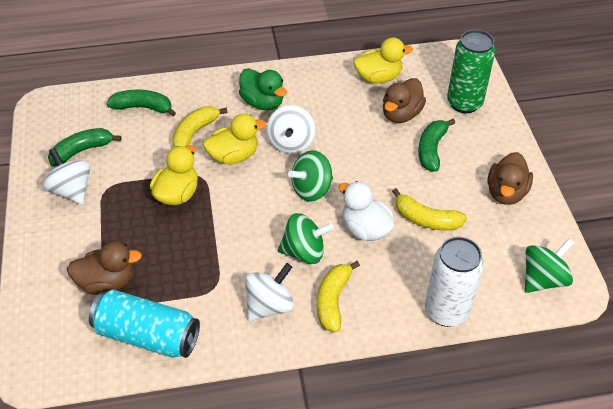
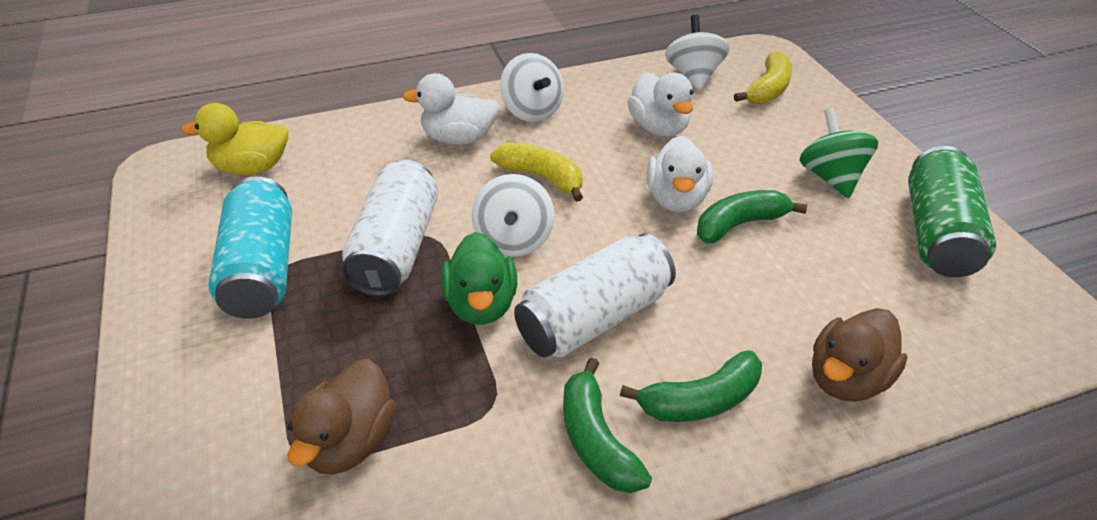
brown duck: [67,241,142,295] [383,78,426,123] [488,152,533,205] = 3 -> [287,359,396,475] [812,308,907,402] = 2
green spinning top: [278,213,334,264] [288,150,333,202] [525,238,574,293] = 3 -> [800,108,878,198] = 1
white can: [425,237,484,327] = 1 -> [341,160,438,297] [514,233,676,358] = 2
white duck: [338,181,395,241] = 1 -> [403,73,499,145] [627,72,693,137] [647,136,713,212] = 3
yellow banana: [172,106,228,147] [317,261,360,332] [392,188,467,231] = 3 -> [490,142,583,202] [734,51,792,104] = 2
yellow duck: [150,145,198,205] [203,114,266,164] [354,37,413,84] = 3 -> [181,103,288,175] = 1

